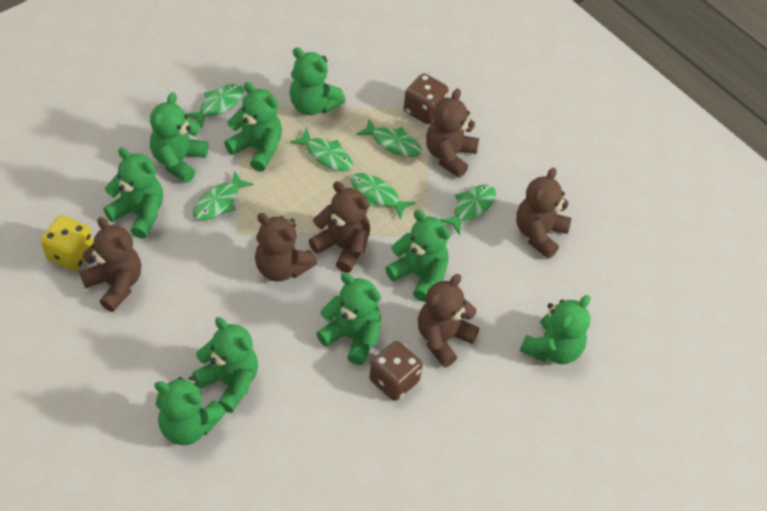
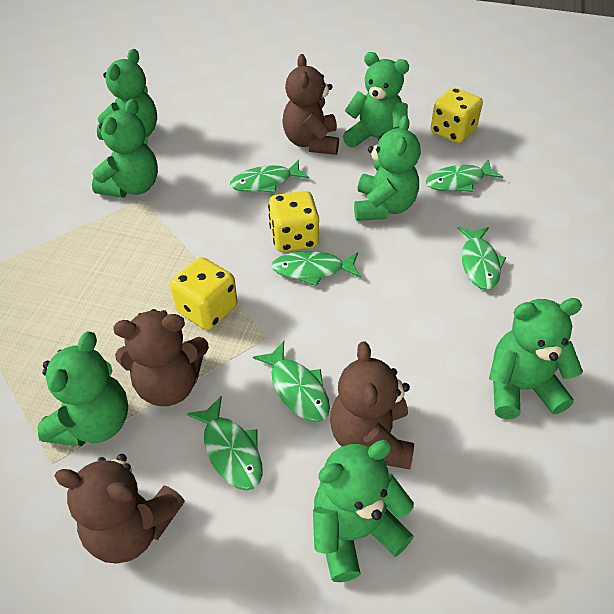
brown dice: [369,341,422,401] [404,73,449,124] = 2 -> none = 0
brown teddy bear: [80,217,141,312] [255,213,317,281] [309,181,370,273] [418,274,479,367] [426,88,479,178] [516,168,571,259] = 6 -> [55,454,185,564] [113,309,209,406] [282,54,339,155] [330,342,414,469] = 4
green teddy bear: [103,147,163,239] [150,92,208,183] [154,376,226,445] [192,317,258,413] [224,82,282,172] [289,47,345,115] [316,273,381,365] [385,210,451,302] [520,295,590,364] = 9 -> [37,331,128,447] [92,99,158,198] [97,49,157,140] [313,440,414,582] [343,52,409,148] [354,115,421,221] [489,298,583,419] = 7
yellow dice: [41,215,93,271] = 1 -> [170,257,237,330] [268,191,319,252] [431,88,483,143] = 3

